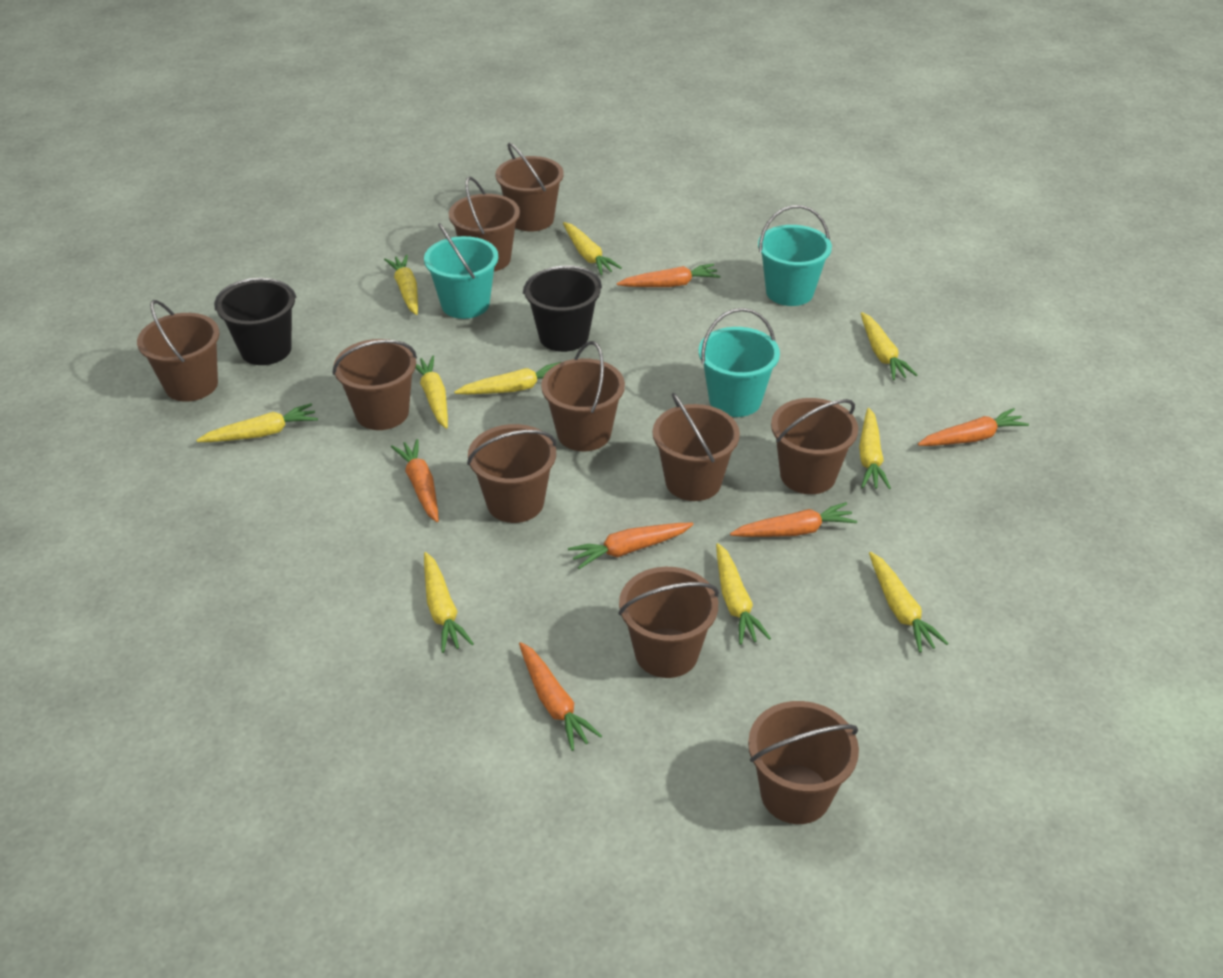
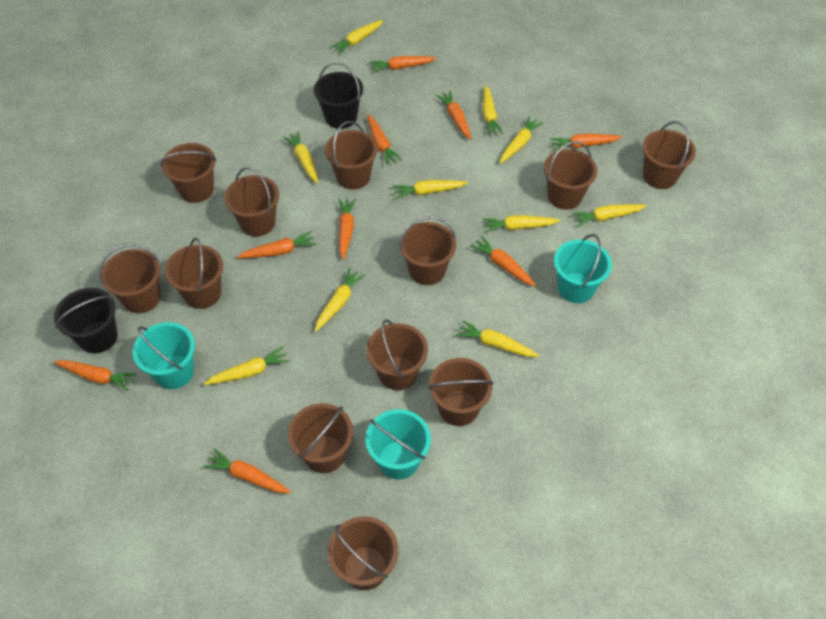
brown bucket: [137,300,219,402] [333,339,417,430] [449,177,520,272] [467,424,557,523] [495,142,564,232] [541,341,625,451] [618,567,719,678] [653,393,740,501] [748,701,859,824] [771,398,858,494] = 10 -> [99,244,161,313] [160,143,216,203] [165,238,223,309] [224,167,279,237] [288,403,353,473] [325,121,377,190] [328,516,398,590] [367,319,428,390] [399,216,456,285] [428,358,493,426] [544,141,597,210] [642,121,696,189] = 12
orange carrot: [391,439,439,522] [519,642,602,751] [568,523,694,569] [616,263,720,287] [730,502,857,537] [918,408,1029,446] = 6 -> [53,360,137,391] [204,449,291,493] [237,231,316,258] [338,199,356,260] [367,115,402,165] [369,56,437,73] [436,91,472,140] [470,236,536,286] [550,133,622,151] = 9

